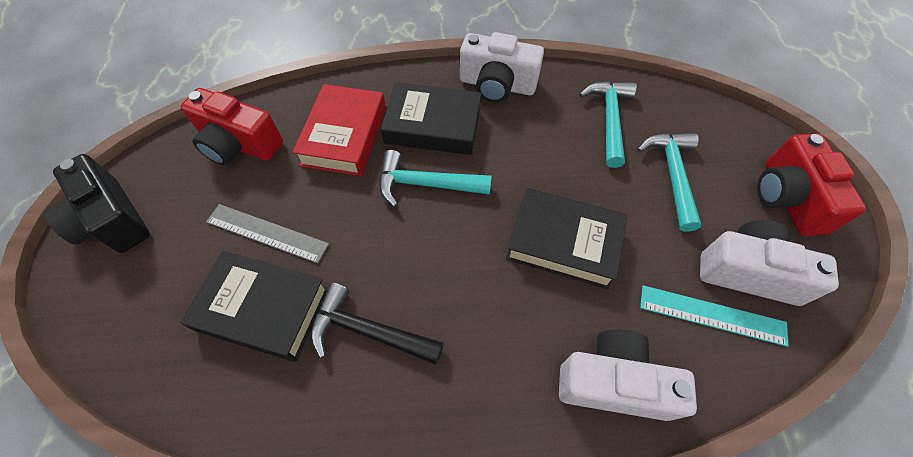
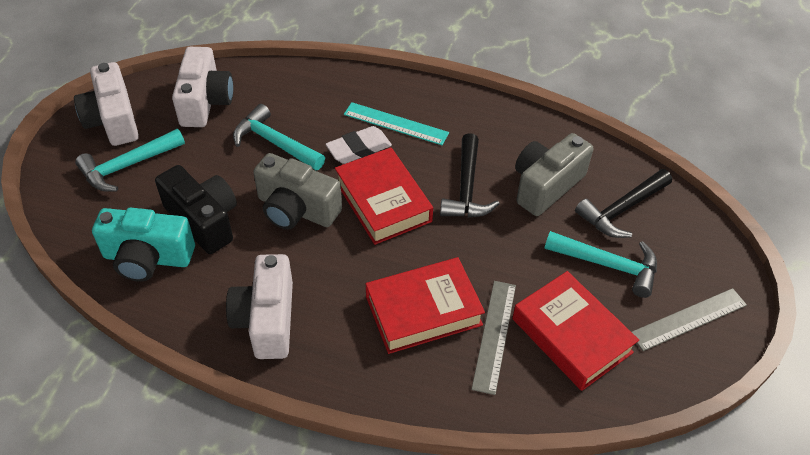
black book: [181,251,328,362] [381,82,481,155] [506,188,628,289] = 3 -> none = 0
black hammer: [310,283,444,365] = 1 -> [440,133,500,217] [575,169,672,238] = 2
grey camera: none = 0 -> [253,153,342,230] [515,133,593,216] = 2
grey ruler: [206,204,329,263] = 1 -> [471,281,516,395] [632,288,747,351] = 2
red book: [292,84,386,176] = 1 -> [335,147,433,245] [366,257,485,354] [512,271,639,391] = 3
red camera: [181,88,283,166] [757,133,866,236] = 2 -> none = 0
turquoise camera: none = 0 -> [92,208,195,282] = 1
white eraser: none = 0 -> [326,126,392,164] = 1

